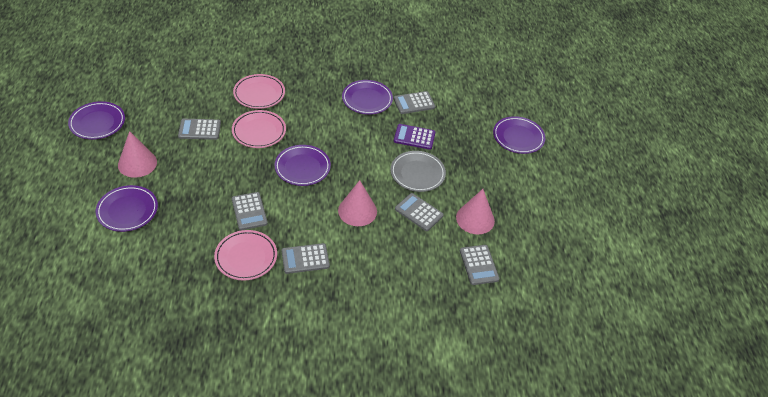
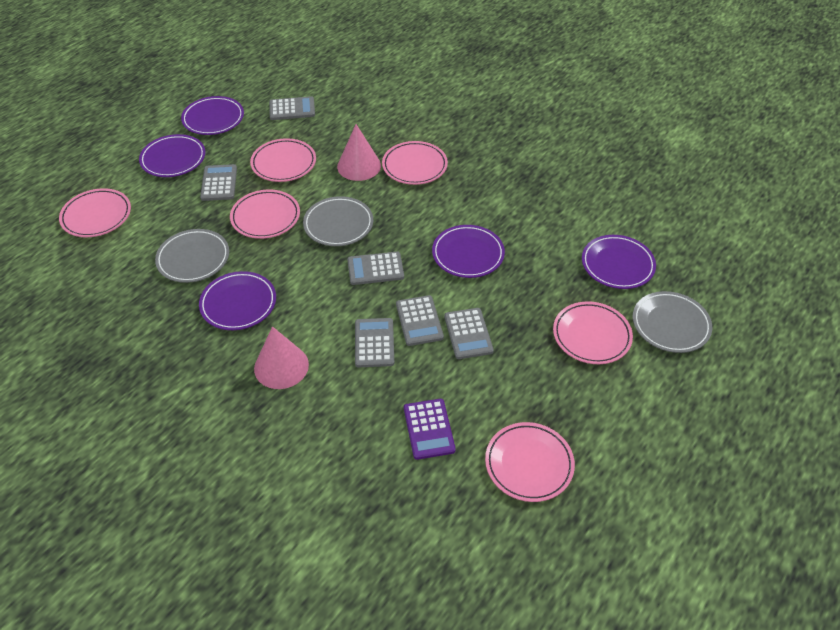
grey plate: [391,151,446,192] = 1 -> [155,229,229,283] [303,196,373,246] [633,291,712,353] = 3
pink cone: [118,131,157,178] [338,180,377,226] [456,189,495,234] = 3 -> [254,326,309,389] [337,124,381,181] = 2
pink plate: [214,230,277,281] [232,110,286,148] [233,74,285,109] = 3 -> [59,188,131,237] [230,190,300,239] [250,138,316,182] [382,141,448,185] [485,422,575,502] [553,301,633,364] = 6

